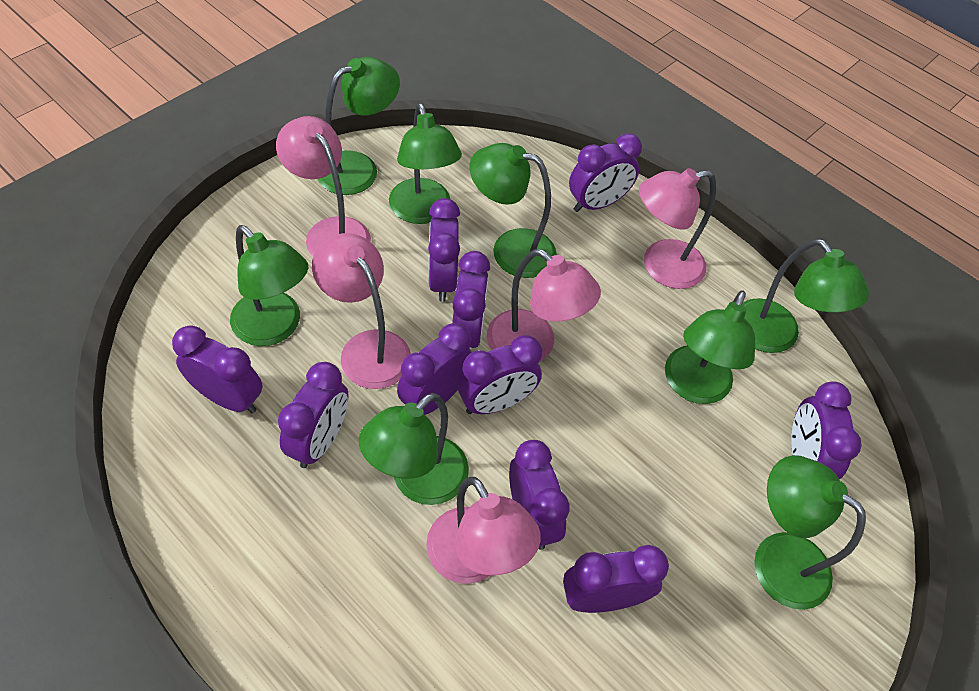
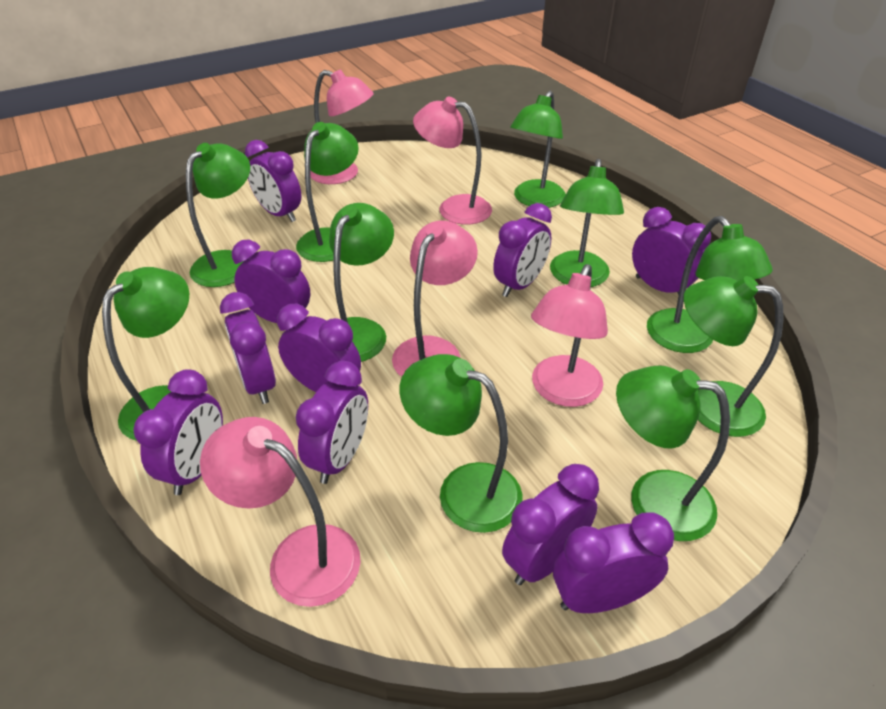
green lamp: [230,225,308,346] [318,57,400,195] [359,393,469,505] [389,103,462,224] [470,143,557,278] [665,290,755,404] [742,239,869,353] [754,455,866,610] = 8 -> [102,267,189,441] [186,143,250,287] [296,122,359,262] [329,203,394,362] [400,354,523,533] [510,91,566,208] [550,159,624,287] [616,365,730,541] [647,216,772,353] [684,276,784,437] = 10

